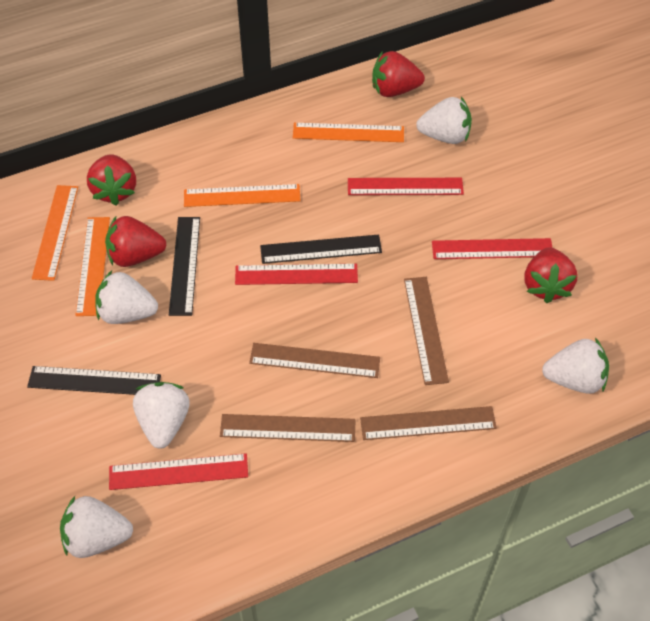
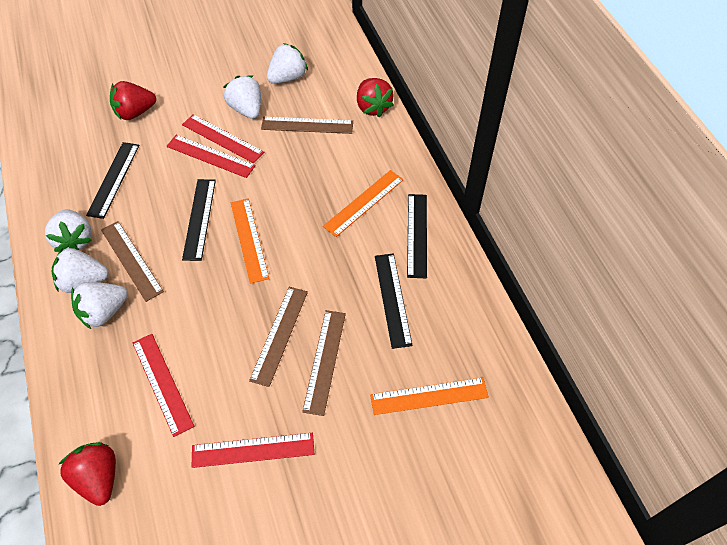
black ruler: [27,366,161,395] [169,217,200,316] [260,235,382,264] = 3 -> [86,142,139,219] [182,179,216,261] [375,253,412,349] [407,194,427,278] = 4
orange ruler: [32,185,78,281] [75,217,110,316] [184,184,300,207] [293,123,404,142] = 4 -> [231,198,269,284] [323,170,404,237] [370,378,489,415] = 3
red strawberry: [87,154,136,205] [105,216,166,267] [372,51,425,97] [525,247,577,303] = 4 -> [58,442,116,506] [110,81,156,120] [357,78,394,117] = 3

